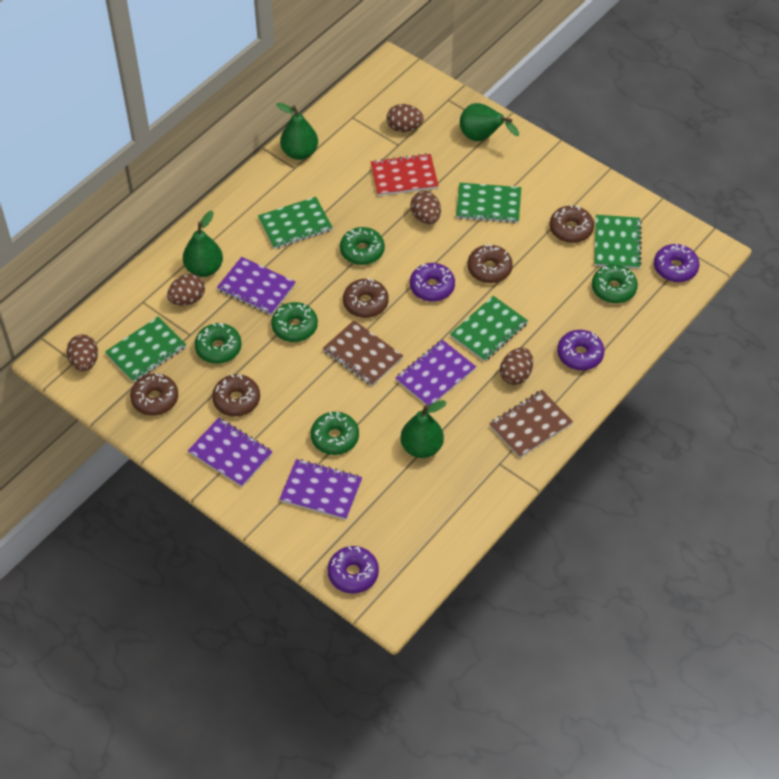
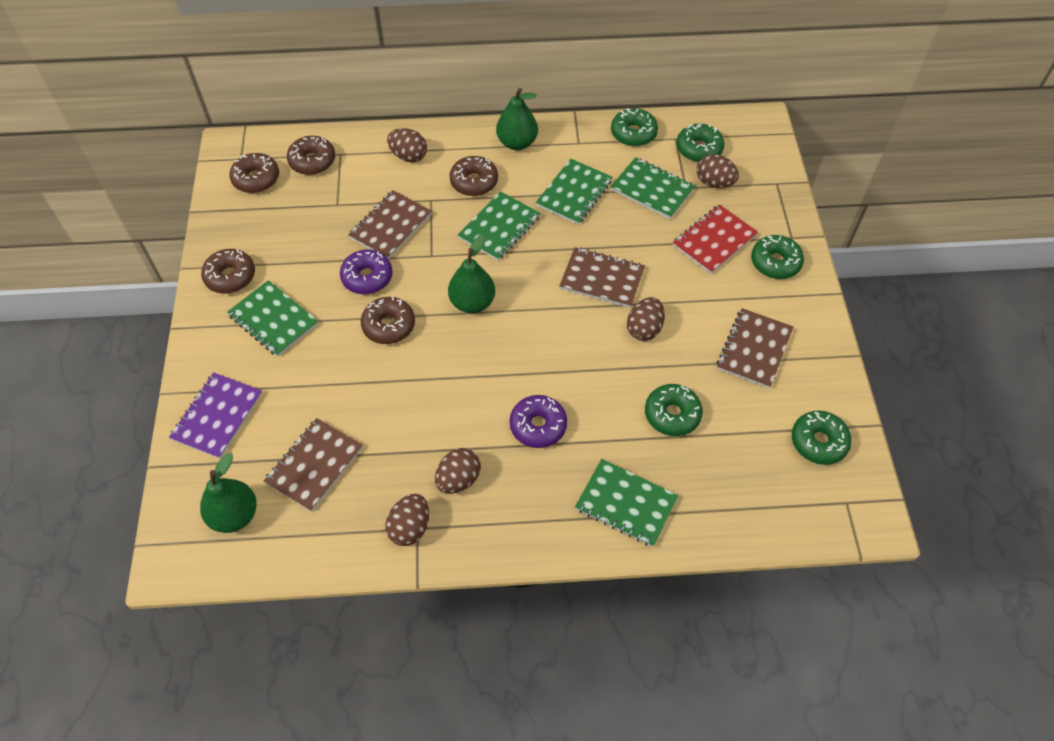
brown notebook: [323,320,403,386] [489,390,573,458] = 2 -> [264,418,363,512] [348,190,432,259] [559,247,645,308] [717,308,793,388] = 4
green pear: [183,211,223,277] [276,103,318,160] [400,400,447,458] [460,103,519,141] = 4 -> [200,453,257,533] [448,234,495,313] [496,88,538,150] = 3
purple donut: [327,546,379,594] [410,263,455,302] [557,330,604,370] [654,243,699,282] = 4 -> [340,250,393,294] [510,395,567,448] = 2
purple notebook: [188,418,273,487] [217,257,296,315] [280,459,362,520] [396,340,476,406] = 4 -> [169,372,262,459] = 1

